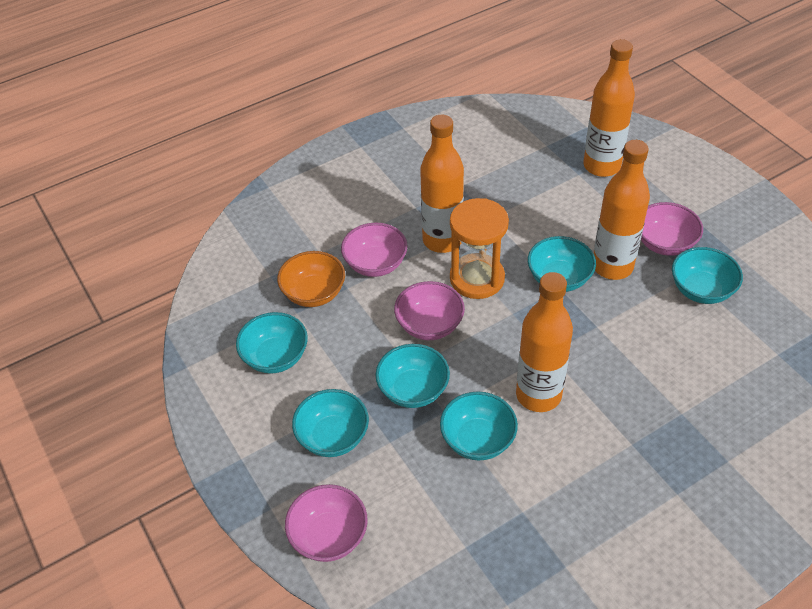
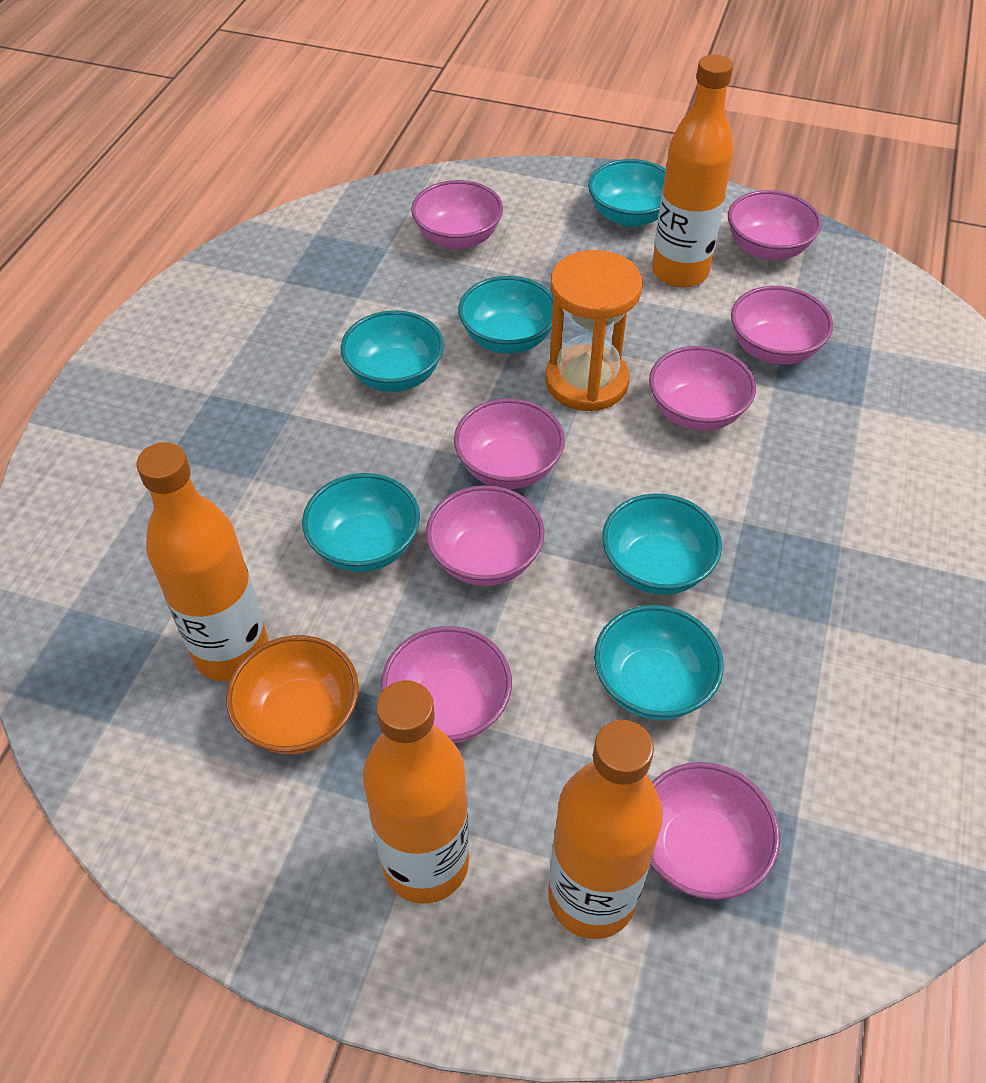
pink bowl: [285,484,368,562] [341,223,408,277] [394,281,465,340] [641,202,703,256] = 4 -> [381,626,512,743] [411,180,503,250] [426,485,545,586] [454,398,565,489] [649,346,756,431] [650,762,780,900] [728,190,822,261] [731,286,833,365] = 8

